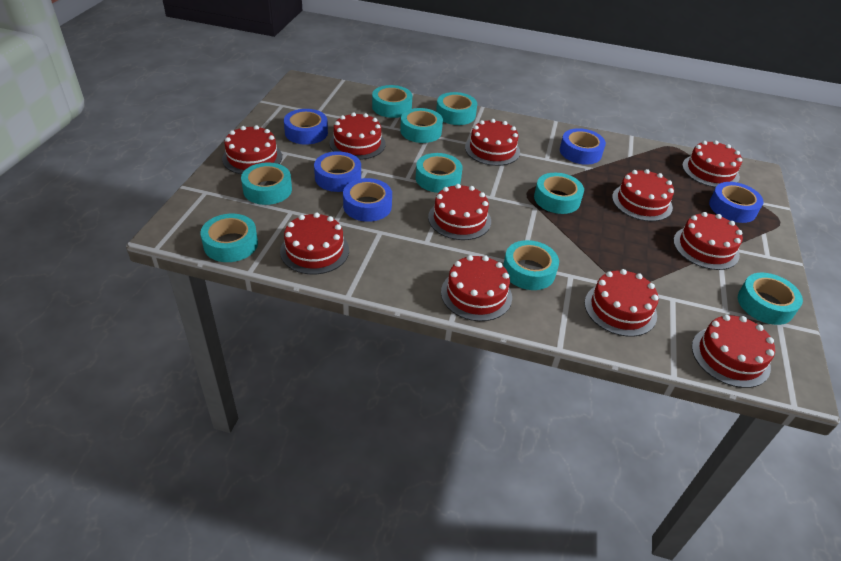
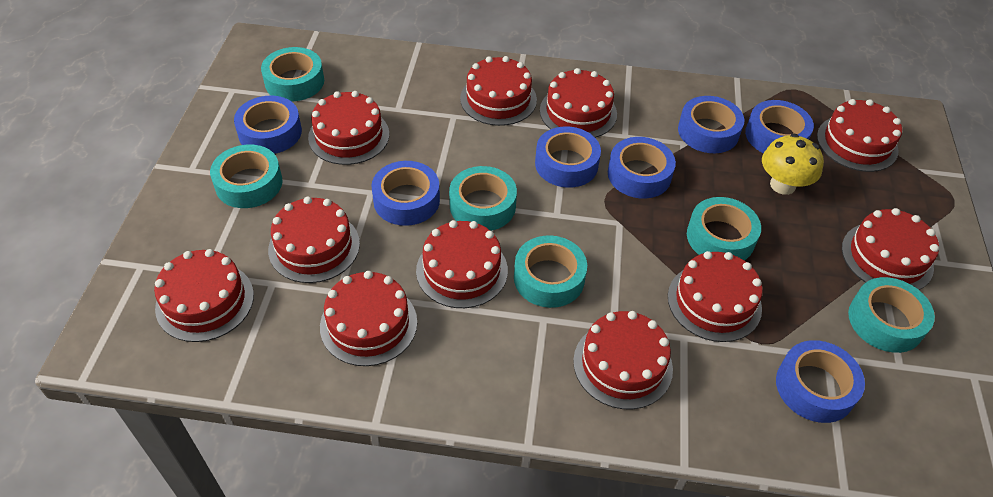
blue tape: [284,109,328,145] [314,151,361,192] [343,178,392,222] [560,128,606,165] [709,182,763,223] = 5 -> [234,96,302,154] [371,161,440,226] [535,127,601,188] [608,137,676,199] [678,96,744,153] [745,100,814,153] [776,340,865,423] = 7
turquoise tape: [200,214,258,262] [241,163,292,205] [372,85,412,118] [400,108,443,143] [416,153,462,193] [436,92,477,125] [503,240,559,290] [534,173,584,214] [738,273,803,325] = 9 -> [210,145,283,208] [261,47,324,101] [449,166,517,231] [514,235,587,308] [687,197,761,260] [848,277,935,353] = 6
yellow mushroom: none = 0 -> [762,134,824,195] = 1

